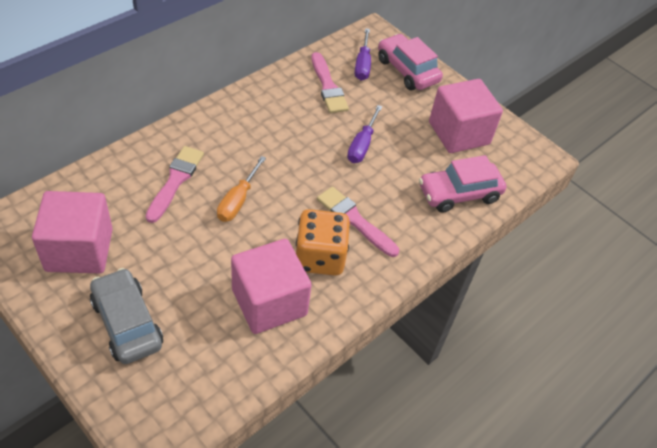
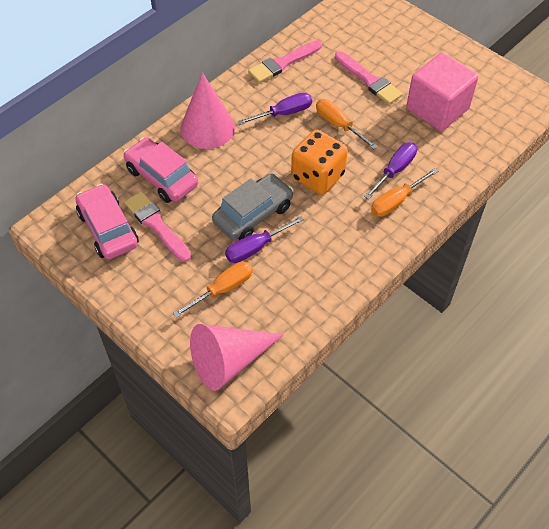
orange screwdriver: [217,156,266,222] = 1 -> [173,261,253,318] [316,99,377,149] [371,168,438,217] = 3
pink cone: none = 0 -> [181,73,235,149] [190,324,284,391] = 2
pink cube: [32,191,113,273] [231,239,312,334] [429,79,503,153] = 3 -> [406,53,479,131] = 1
purple screwdriver: [347,105,382,163] [355,28,371,81] = 2 -> [225,216,304,263] [237,93,312,125] [364,143,417,199] = 3

